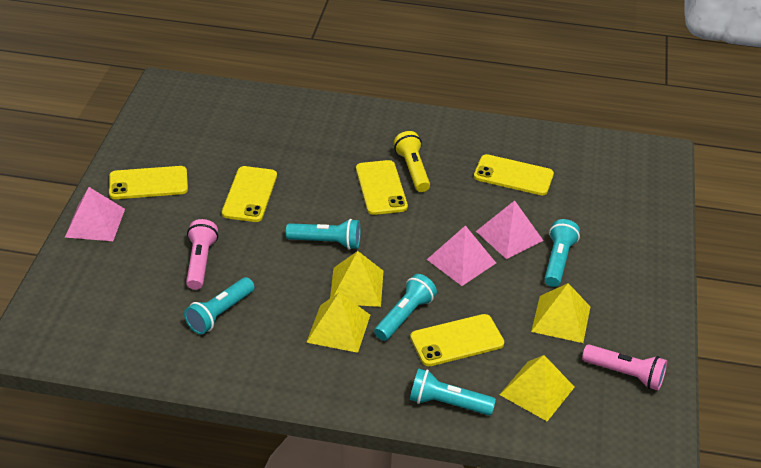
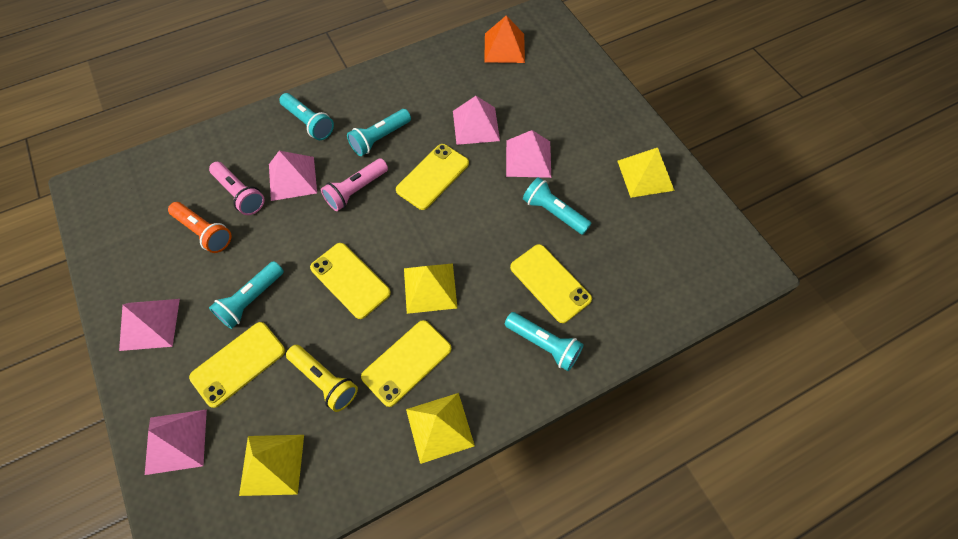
orange flashlight: none = 0 -> [168,202,231,253] = 1
orange pyramid: none = 0 -> [484,16,525,63] = 1
pink pyramid: [65,187,125,241] [427,225,496,286] [476,200,544,259] = 3 -> [119,299,180,351] [145,409,207,475] [269,151,317,201] [453,96,500,145] [506,130,551,178] = 5

